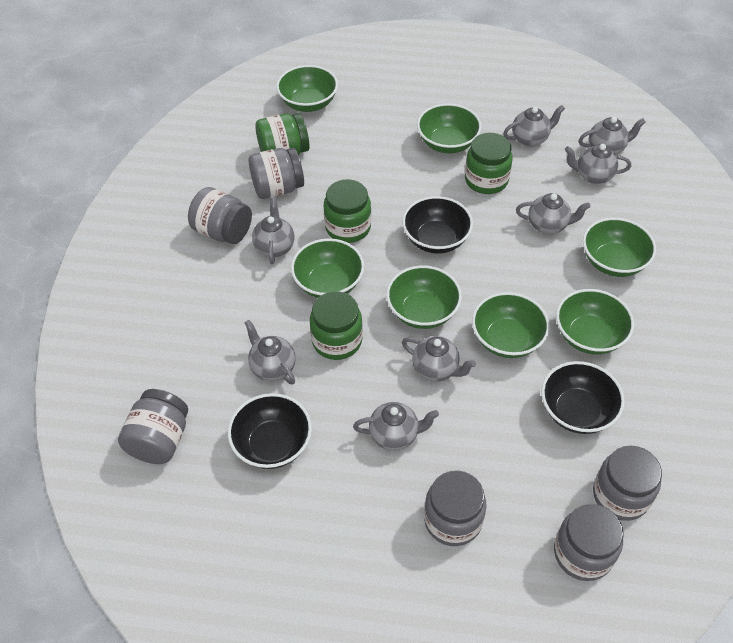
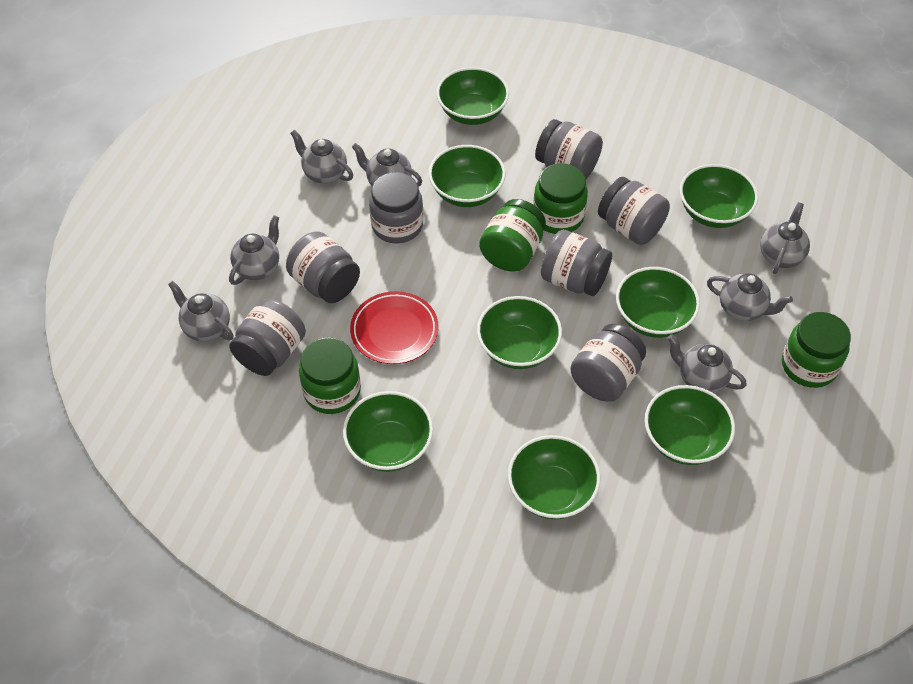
black bowl: [228,393,312,469] [402,196,473,254] [541,361,625,434] = 3 -> none = 0
green bowl: [276,65,338,112] [291,238,364,298] [386,265,462,329] [417,103,482,153] [472,292,550,358] [556,289,634,354] [583,218,656,277] = 7 -> [343,391,433,472] [429,145,505,207] [436,67,509,125] [477,296,562,369] [508,435,600,519] [616,267,700,338] [645,385,735,465] [680,164,758,228] = 8
grey jar: [118,389,188,464] [188,187,252,244] [249,148,304,199] [424,470,486,546] [554,504,624,581] [593,446,662,521] = 6 -> [229,299,306,376] [286,231,360,303] [369,172,423,244] [535,119,603,179] [541,230,612,296] [570,324,646,402] [598,177,670,245] = 7
grey teapot: [244,320,296,385] [252,198,295,264] [353,402,439,451] [402,336,476,382] [503,105,565,147] [516,193,591,234] [565,144,631,184] [579,117,645,155] = 8 -> [168,281,234,342] [229,215,279,285] [290,130,353,184] [352,143,422,187] [668,334,747,393] [707,274,793,321] [760,202,810,274] = 7
red plate: none = 0 -> [350,291,439,364] = 1

